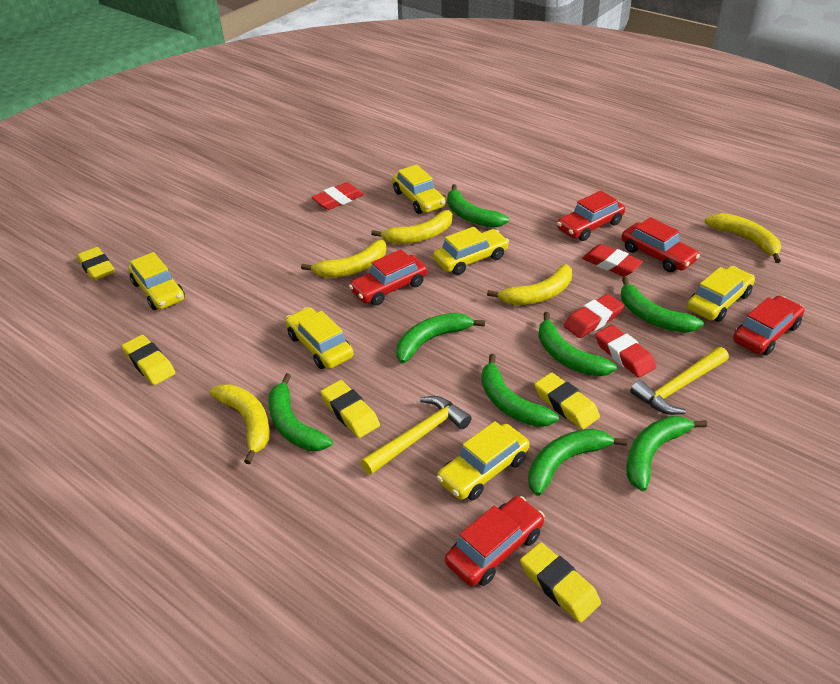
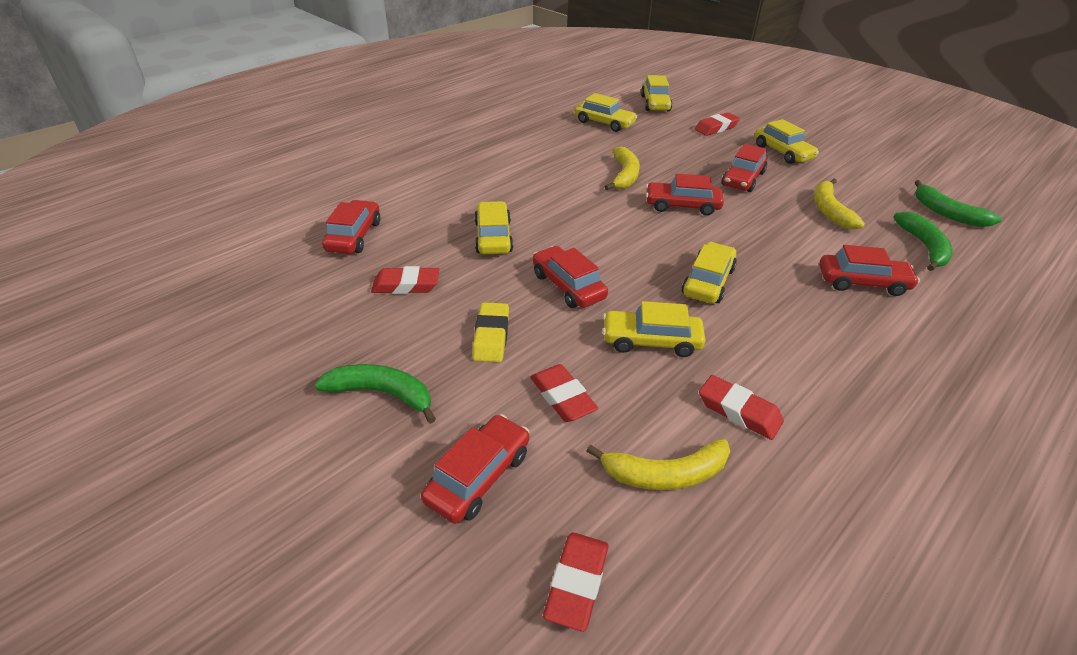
green banana: [268,373,333,451] [396,313,485,363] [447,184,509,228] [481,354,559,427] [528,429,627,496] [538,312,617,376] [621,277,704,333] [626,416,707,491] = 8 -> [314,364,436,424] [893,211,953,271] [915,180,1002,227] = 3
red car: [349,249,427,306] [445,496,545,586] [557,190,625,241] [621,217,700,272] [733,296,804,355] = 5 -> [322,200,380,254] [421,414,530,524] [533,246,608,308] [646,174,724,216] [722,144,768,192] [819,245,920,296] = 6
red eraser: [312,182,364,210] [564,294,624,338] [582,244,643,276] [595,325,656,378] = 4 -> [371,266,439,294] [530,364,598,422] [543,533,609,632] [695,112,740,136] [699,375,784,440] = 5
yellow banana: [210,384,270,464] [301,239,387,278] [371,210,453,244] [487,264,572,305] [705,213,781,263] = 5 -> [587,439,730,490] [604,146,640,190] [814,179,865,230] = 3
yellow eraser: [77,247,114,281] [122,335,175,385] [320,380,380,438] [520,542,601,623] [534,372,600,430] = 5 -> [472,302,509,362] = 1
yellow hammer: [361,396,472,475] [630,347,729,415] = 2 -> none = 0

